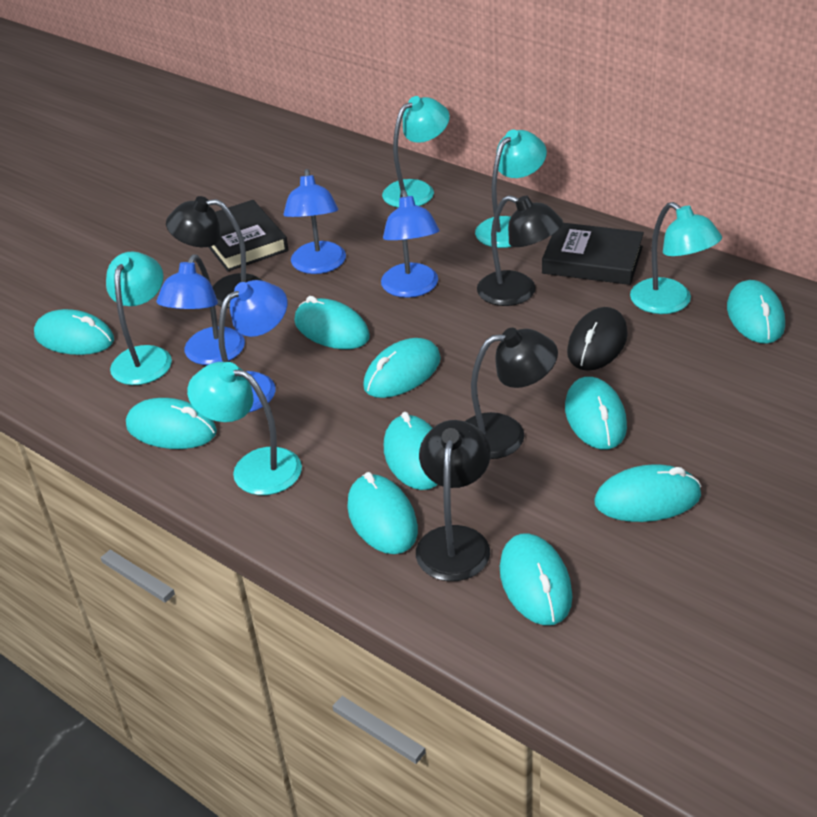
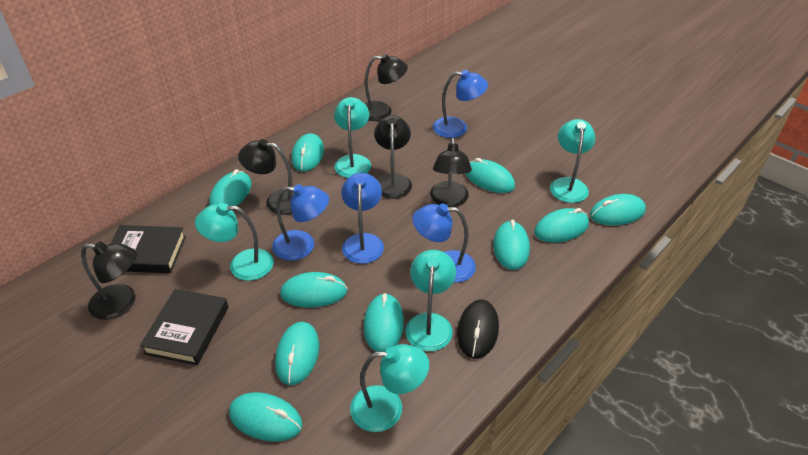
black lamp: [166,196,263,308] [416,420,491,581] [465,328,558,459] [477,195,563,306] = 4 -> [81,241,137,320] [238,139,294,215] [364,54,408,121] [374,115,412,199] [430,138,472,207] = 5

